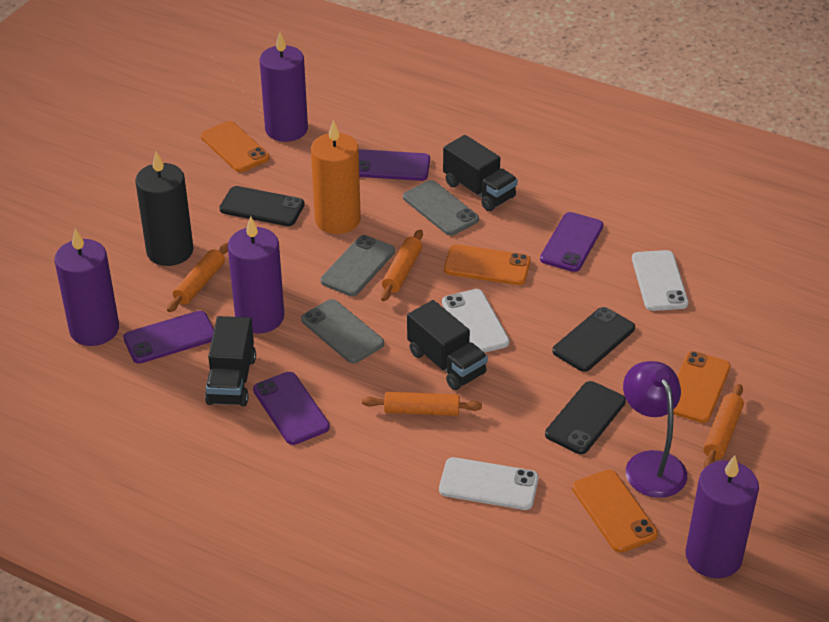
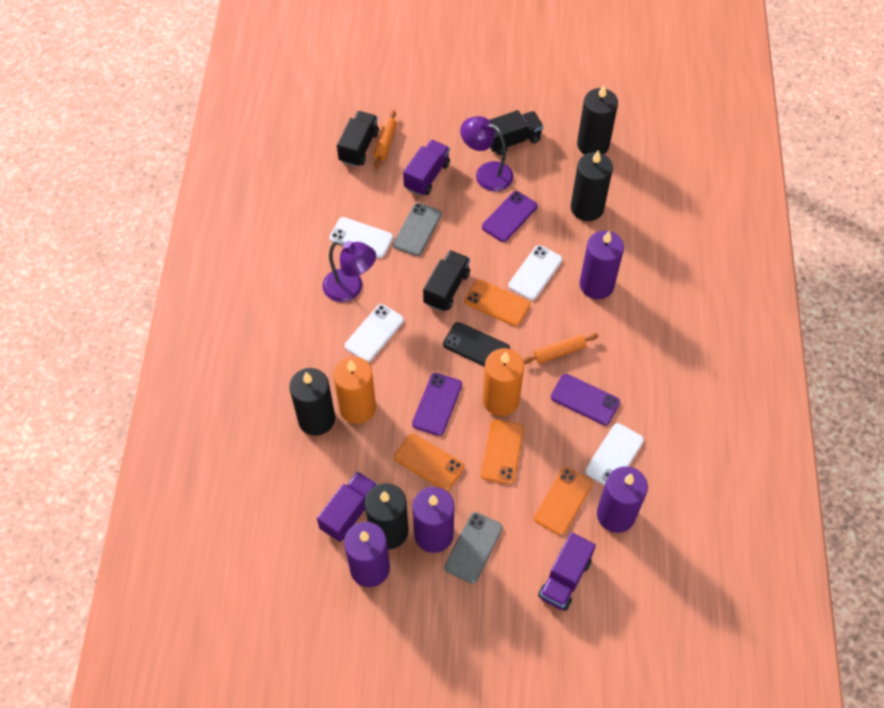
black candle: [135,151,193,266] = 1 -> [289,368,335,436] [365,483,408,549] [571,150,613,221] [577,85,618,155] = 4
black phone: [219,186,305,226] [545,381,626,454] [552,307,635,372] = 3 -> [443,322,510,367] = 1
grey phone: [301,299,384,363] [321,235,395,296] [403,180,479,236] = 3 -> [393,203,442,256] [444,512,503,584] = 2
orange candle: [311,120,361,234] = 1 -> [333,356,376,424] [483,348,524,416] = 2
orange rolling pin: [167,243,228,312] [362,392,482,416] [381,229,423,301] [703,384,744,467] = 4 -> [373,110,397,169] [523,333,598,364] = 2
purple lamp: [623,361,687,498] = 1 -> [322,240,376,302] [460,116,513,191] = 2
purple phone: [123,311,214,364] [253,372,330,445] [359,149,430,181] [540,212,603,272] = 4 -> [412,373,462,436] [482,191,538,242] [551,374,620,425] = 3
purple truck: none = 0 -> [317,471,378,542] [403,140,450,196] [538,532,596,611] = 3
white phone: [439,457,539,510] [442,289,510,353] [632,250,688,311] = 3 -> [330,217,393,258] [345,304,404,362] [508,245,562,300] [585,423,644,485] = 4

